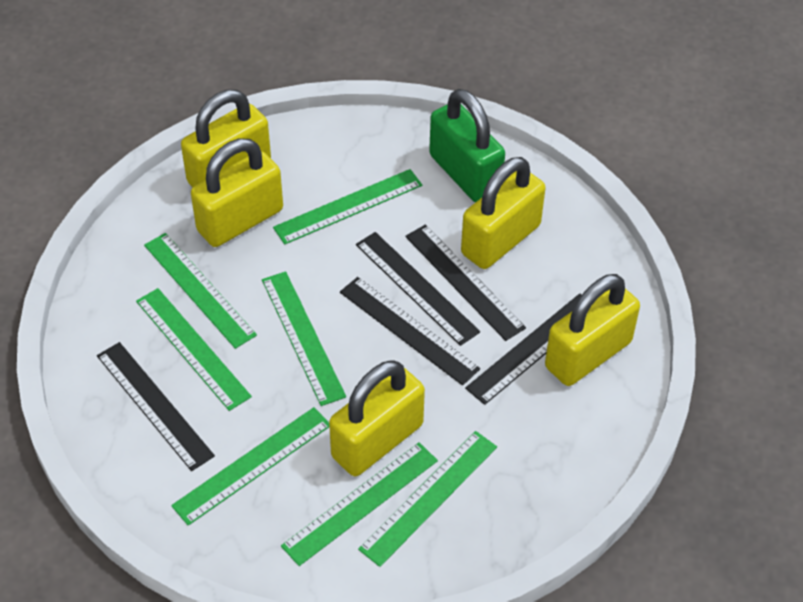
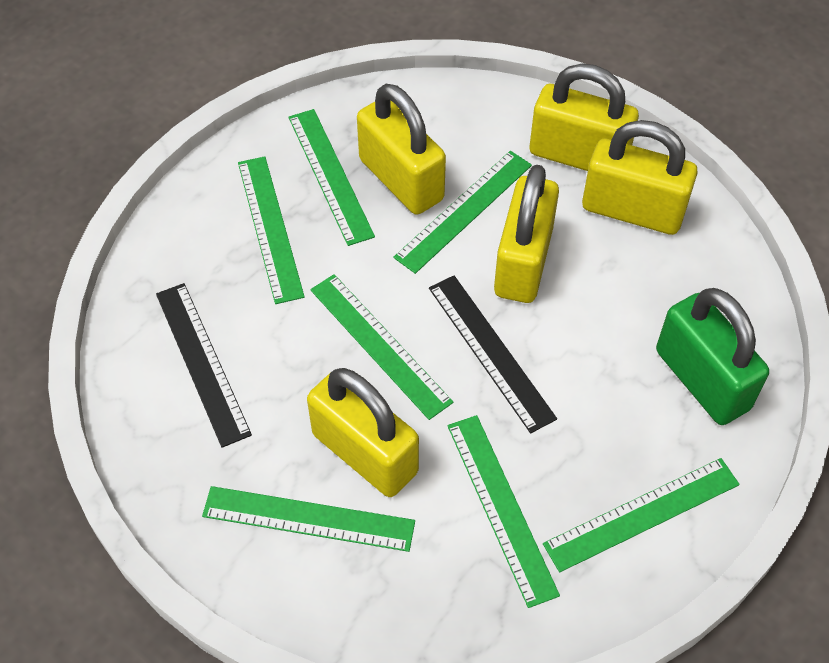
black ruler: [97,342,215,471] [340,277,480,385] [356,232,480,346] [405,225,526,341] [465,293,581,405] = 5 -> [156,283,252,448] [429,276,557,433] = 2

